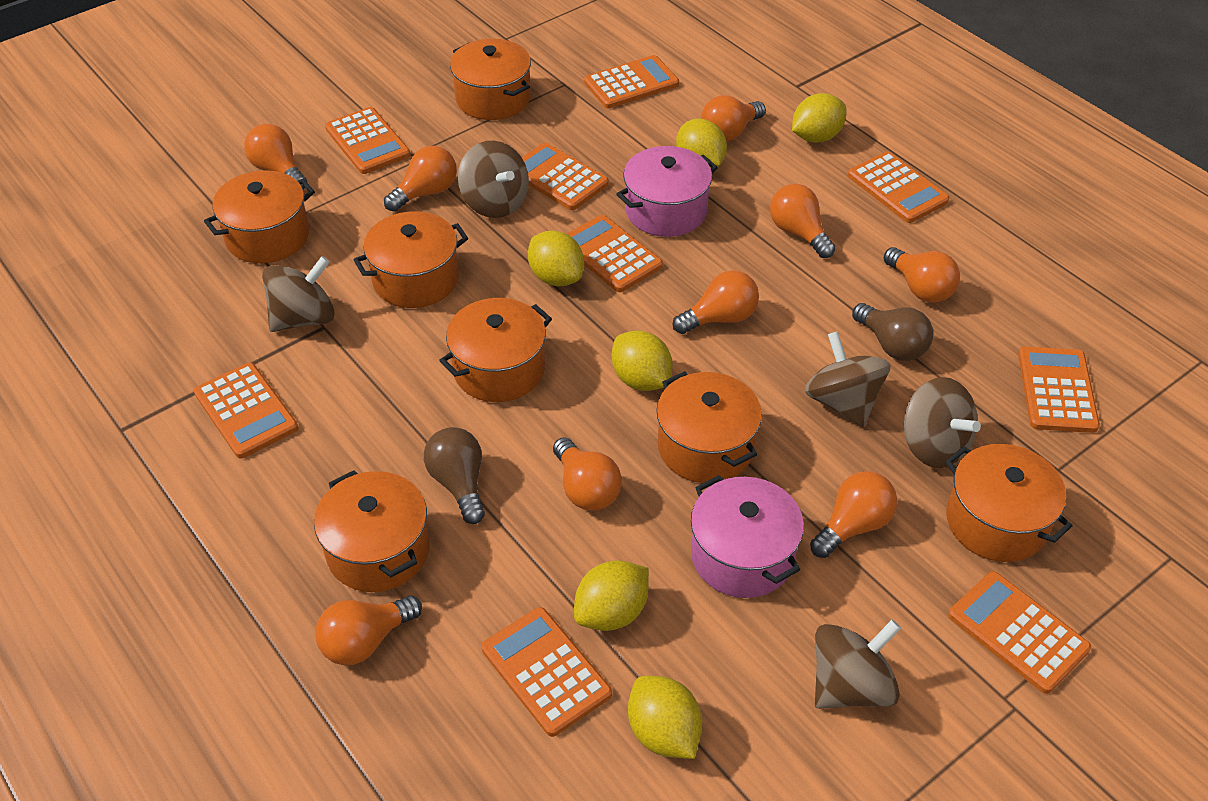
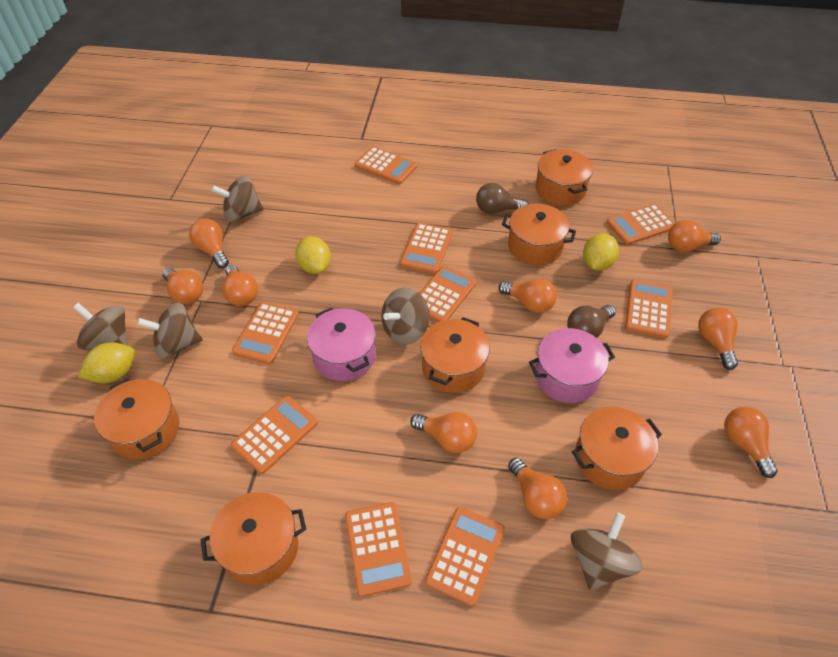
orange pot: [204,170,315,263] [314,470,429,592] [354,211,468,308] [439,298,552,402] [450,39,531,120] [657,371,762,483] [945,444,1073,562] = 7 -> [94,378,179,460] [201,492,306,586] [420,317,490,393] [502,204,576,266] [535,149,593,206] [572,407,662,490] = 6
yellow lemon: [528,230,584,286] [574,560,649,631] [612,330,673,391] [628,676,702,759] [676,118,727,168] [792,93,847,143] = 6 -> [78,342,135,384] [295,236,331,274] [583,233,619,271] = 3

